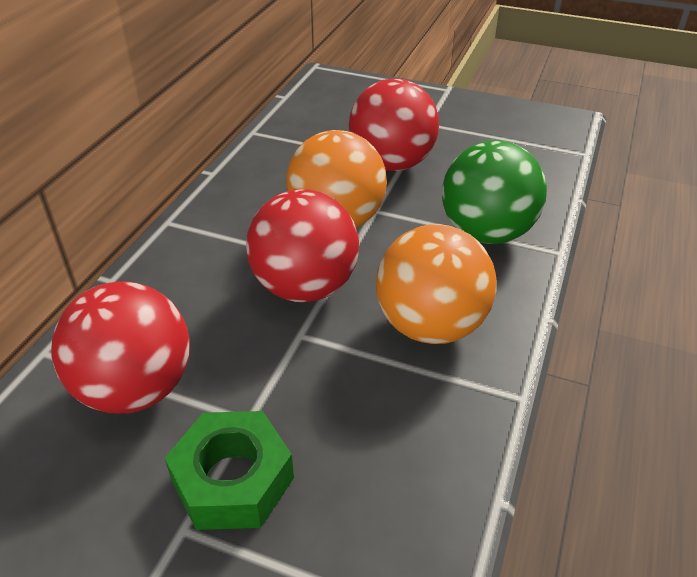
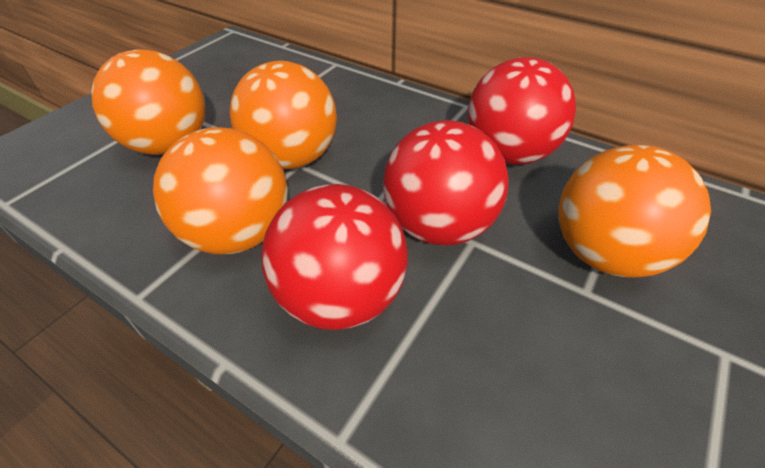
green ball: [442,140,547,244] = 1 -> none = 0
green nut: [165,411,294,530] = 1 -> none = 0
orange ball: [286,130,387,228] [376,224,497,344] = 2 -> [91,49,206,155] [153,127,288,254] [230,61,337,169] [558,145,711,278] = 4

